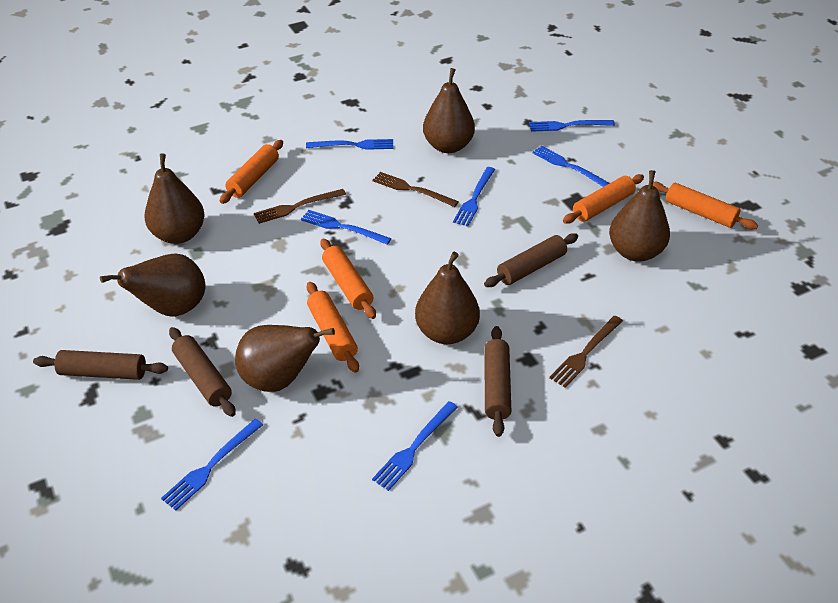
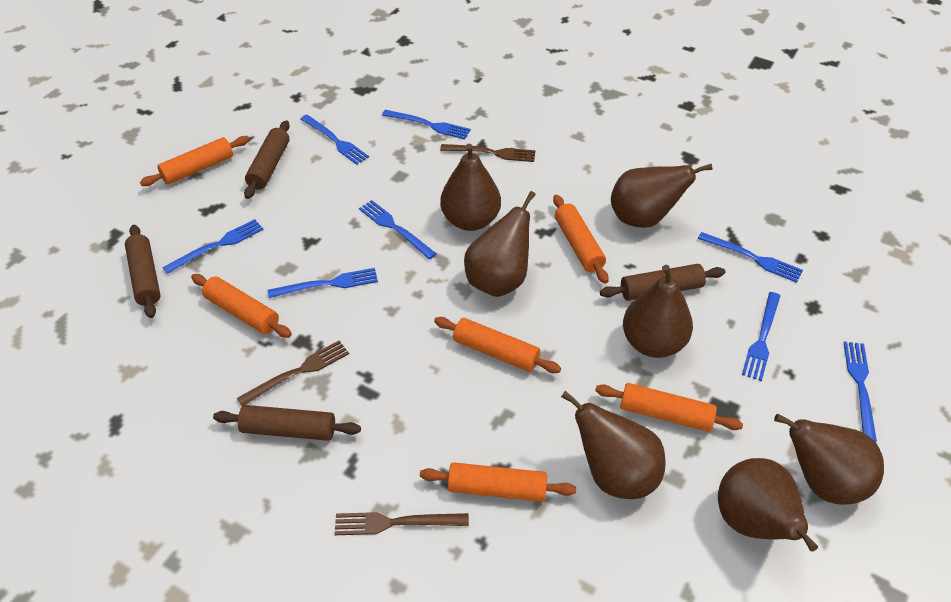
blue fork: [161,419,263,511] [301,210,392,245] [306,139,393,150] [372,401,458,491] [453,167,495,226] [529,120,615,132] [532,146,609,187] = 7 -> [162,219,264,274] [268,268,378,298] [301,115,369,165] [359,200,437,259] [382,110,471,139] [698,232,803,283] [742,292,780,381] [844,342,877,442] = 8
brown pear: [100,254,205,317] [145,154,205,244] [235,325,335,392] [415,252,480,344] [423,68,475,153] [609,170,670,262] = 6 -> [440,143,501,231] [464,191,535,297] [561,391,666,499] [611,164,713,228] [623,265,693,358] [718,458,818,552] [774,414,884,505] = 7
orange rolling pin: [220,140,283,204] [307,282,359,373] [320,238,376,319] [563,174,644,224] [653,182,758,229] = 5 -> [140,136,249,186] [191,274,292,338] [420,462,576,502] [434,317,561,373] [553,195,609,284] [595,383,743,432] = 6

